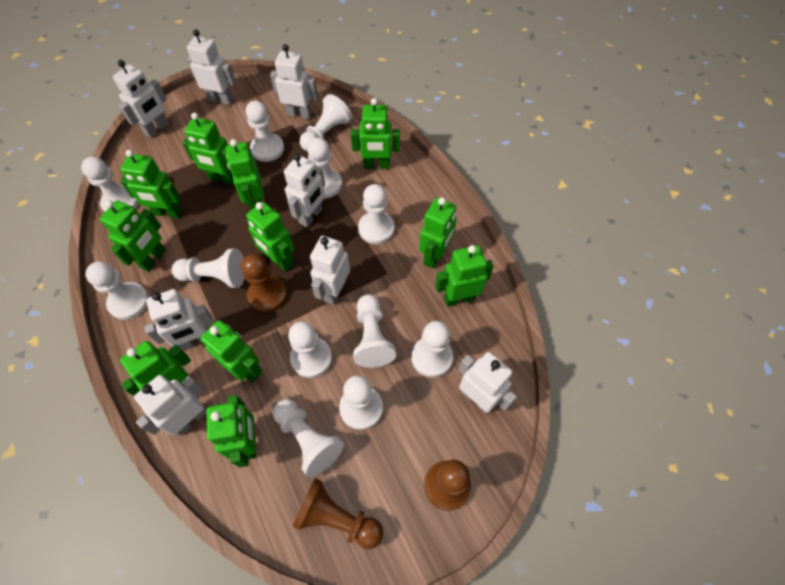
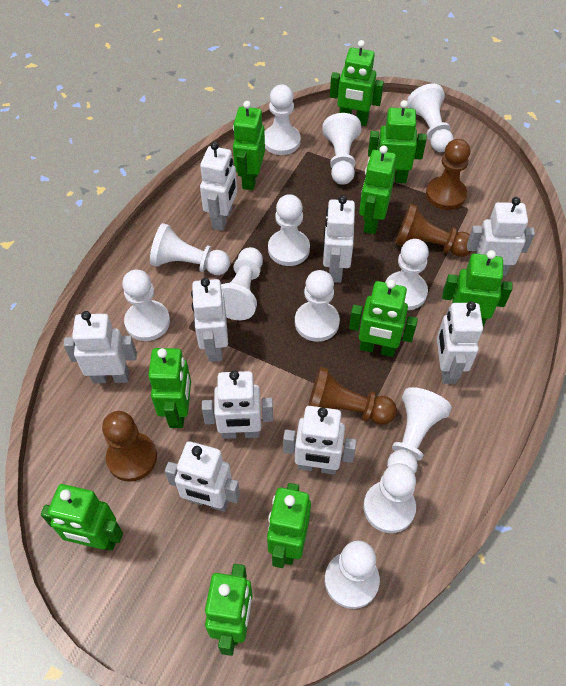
brown pawn: [241,254,287,312] [293,478,383,549] [424,460,471,511] = 3 -> [102,411,157,482] [308,367,397,425] [395,204,472,257] [426,139,470,210] = 4
green robot: [100,200,165,271] [120,150,182,218] [120,341,191,396] [183,113,234,185] [200,320,262,383] [206,395,256,468] [226,139,264,210] [246,202,294,271] [351,98,400,169] [419,197,456,269] [435,245,493,307] = 11 -> [41,484,123,551] [148,348,191,428] [205,564,253,656] [233,101,265,190] [267,483,311,568] [330,40,384,126] [349,279,418,357] [359,145,396,234] [368,100,427,183] [442,250,512,327] = 10
white robot: [113,60,169,138] [134,375,207,436] [144,289,214,350] [187,29,236,105] [270,44,318,119] [284,153,325,227] [310,236,350,305] [459,352,517,414] = 8 -> [64,311,137,384] [165,441,240,512] [191,278,228,362] [200,142,237,231] [202,370,273,439] [283,406,357,474] [323,196,355,283] [437,301,483,384] [467,197,535,276] = 9

